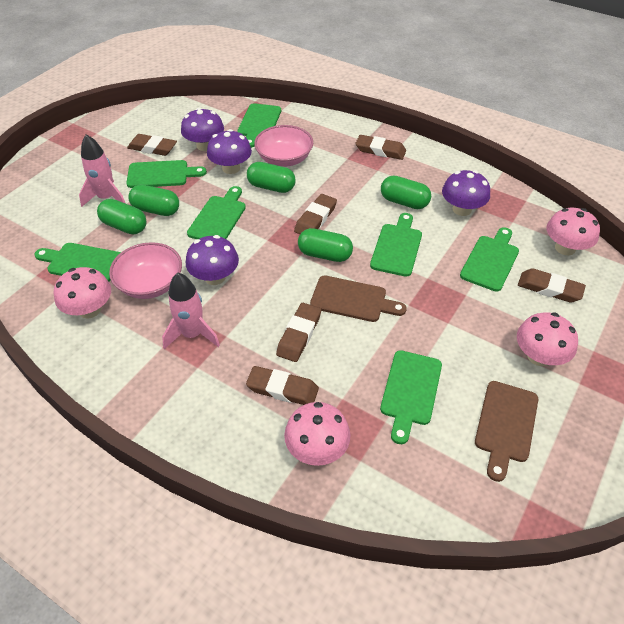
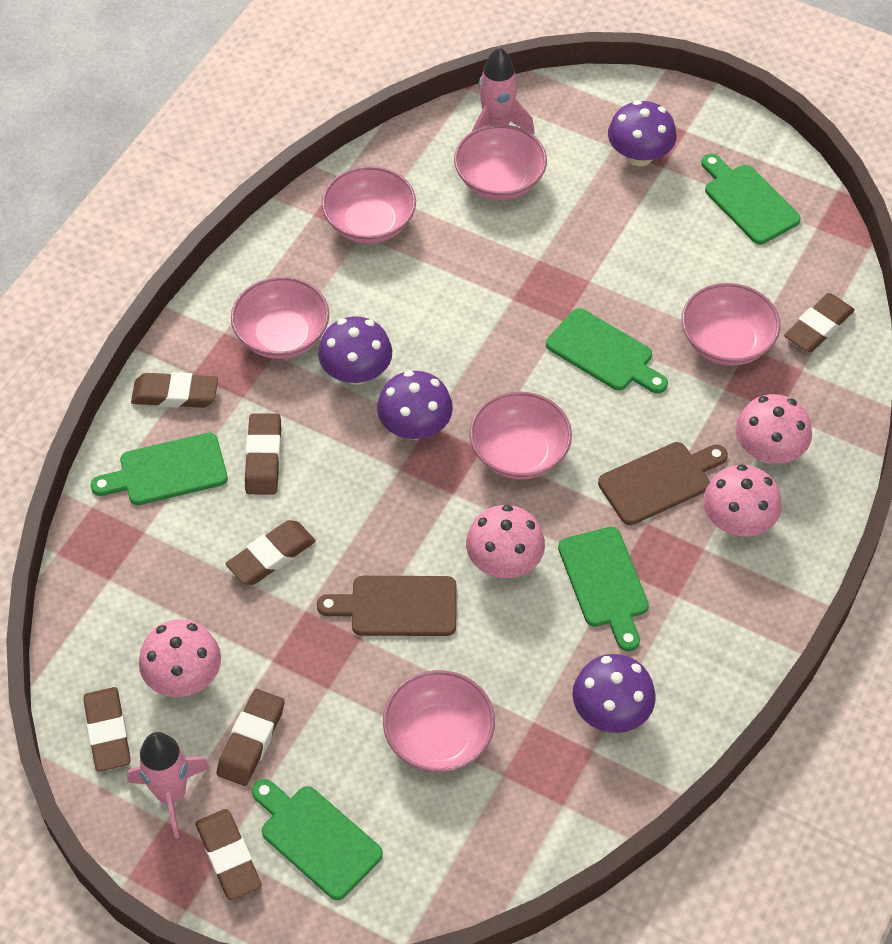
brown eraser: [127,134,177,156] [246,366,319,405] [276,303,321,362] [294,194,337,234] [355,135,406,160] [518,268,586,303] = 6 -> [83,687,131,772] [131,372,218,408] [195,809,262,900] [217,689,284,786] [225,520,316,585] [245,413,281,494] [784,293,855,353] = 7
green capsule: [97,199,147,235] [128,185,179,216] [247,162,296,193] [298,228,353,262] [381,175,431,209] = 5 -> none = 0
green cutting board: [34,243,121,282] [126,160,207,188] [187,186,246,239] [238,103,281,148] [370,213,422,277] [380,350,442,444] [460,227,519,292] = 7 -> [91,433,228,505] [252,779,383,900] [546,308,668,393] [558,527,649,651] [701,154,801,244] = 5
pink bowl: [109,242,182,299] [254,125,313,167] = 2 -> [231,277,329,359] [321,166,416,244] [383,670,495,773] [454,124,547,200] [469,391,572,480] [682,283,780,366] = 6

